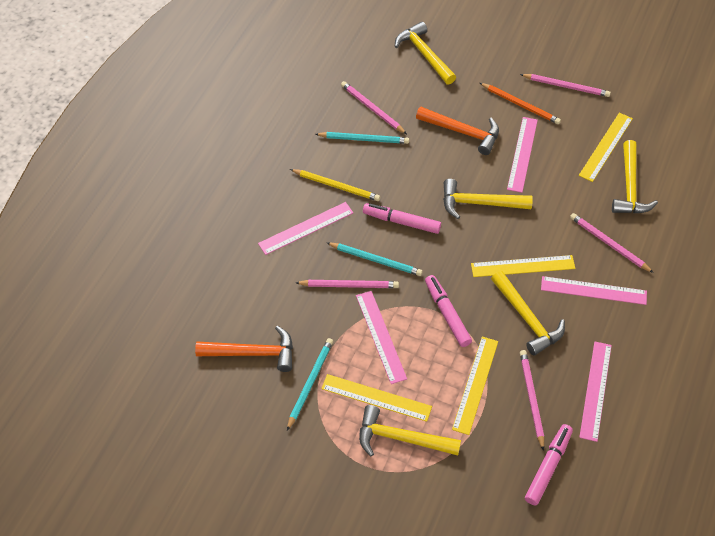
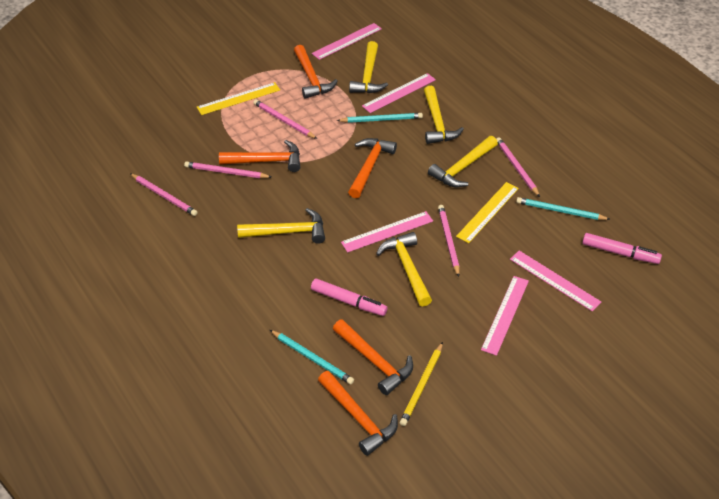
orange hammer: [195,326,293,372] [416,107,499,155] = 2 -> [219,140,300,172] [294,45,337,99] [318,371,398,456] [333,319,413,395] [348,138,397,198] = 5
orange pencil: [480,83,561,124] = 1 -> none = 0
pink marker: [363,203,441,234] [425,275,472,347] [525,424,573,505] = 3 -> [311,278,387,316] [582,233,662,264] = 2
yellow ruler: [321,374,432,422] [452,337,498,435] [471,255,576,277] [579,113,633,182] = 4 -> [197,82,280,115] [456,182,519,243] = 2

